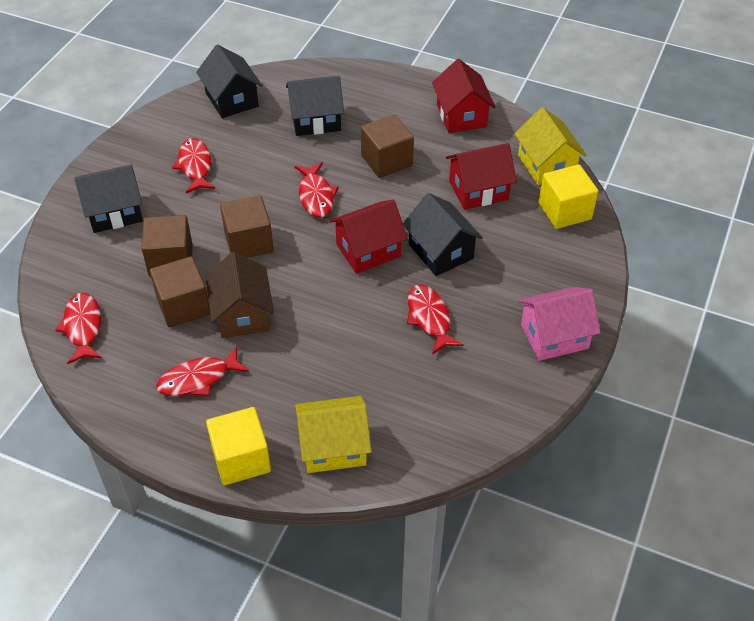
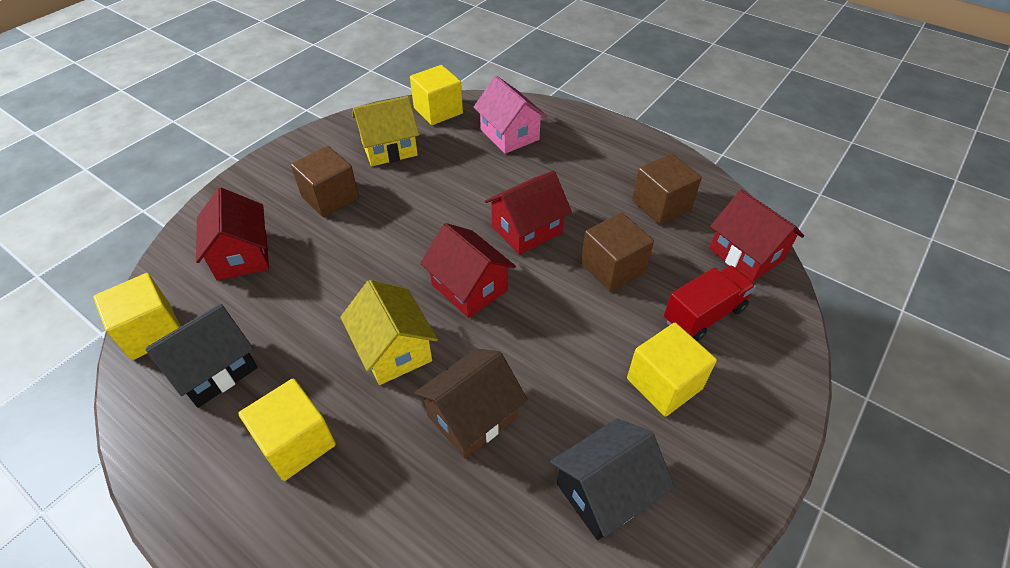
black house: [74,165,143,233] [196,45,263,118] [286,76,344,136] [403,193,483,276] = 4 -> [146,304,258,408] [550,418,675,540] = 2
brown cube: [142,215,193,277] [150,256,210,327] [220,195,274,258] [361,115,414,178] = 4 -> [291,146,359,217] [581,213,654,292] [632,154,702,225] = 3
red fish: [55,293,102,364] [156,347,249,396] [172,138,215,193] [294,162,339,218] [407,285,464,355] = 5 -> none = 0
red house: [330,199,408,274] [432,59,496,133] [446,143,517,210] = 3 -> [196,187,269,281] [420,223,516,318] [485,171,572,255] [709,190,804,282] = 4
red truck: none = 0 -> [664,265,756,341] = 1
yellow cube: [206,407,271,485] [538,164,598,229] = 2 -> [93,273,181,360] [238,379,336,481] [410,65,463,125] [627,323,717,417] = 4

